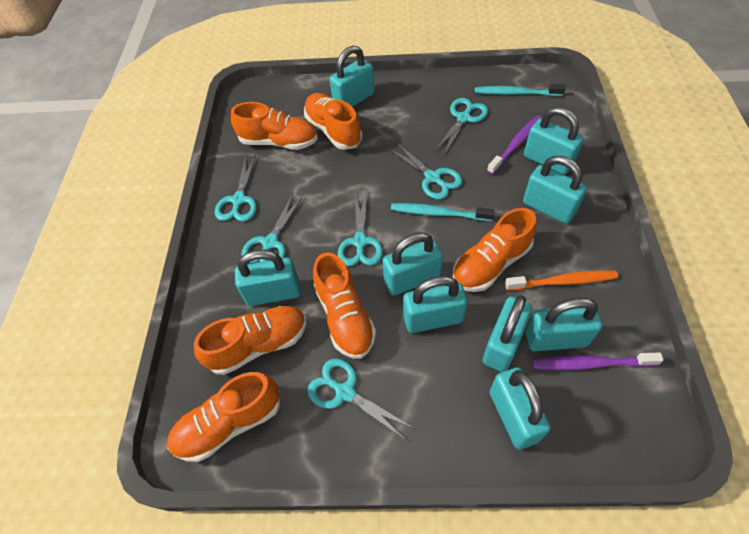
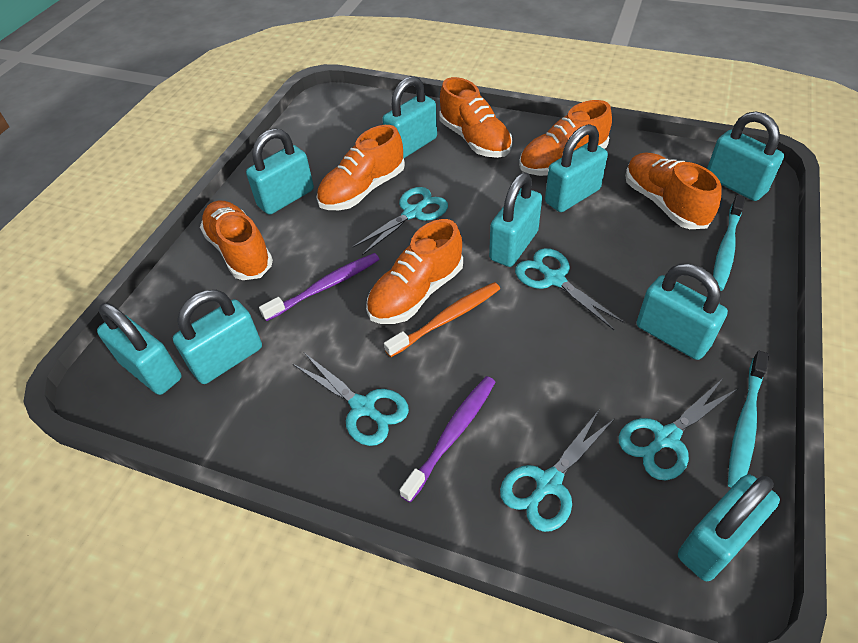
turquoise scissors: [214,155,257,222] [241,194,303,263] [308,358,415,441] [338,191,383,266] [388,143,462,199] [435,98,488,155] = 6 -> [293,353,409,446] [353,187,448,255] [500,410,615,532] [515,248,625,330] [618,378,737,480] = 5

